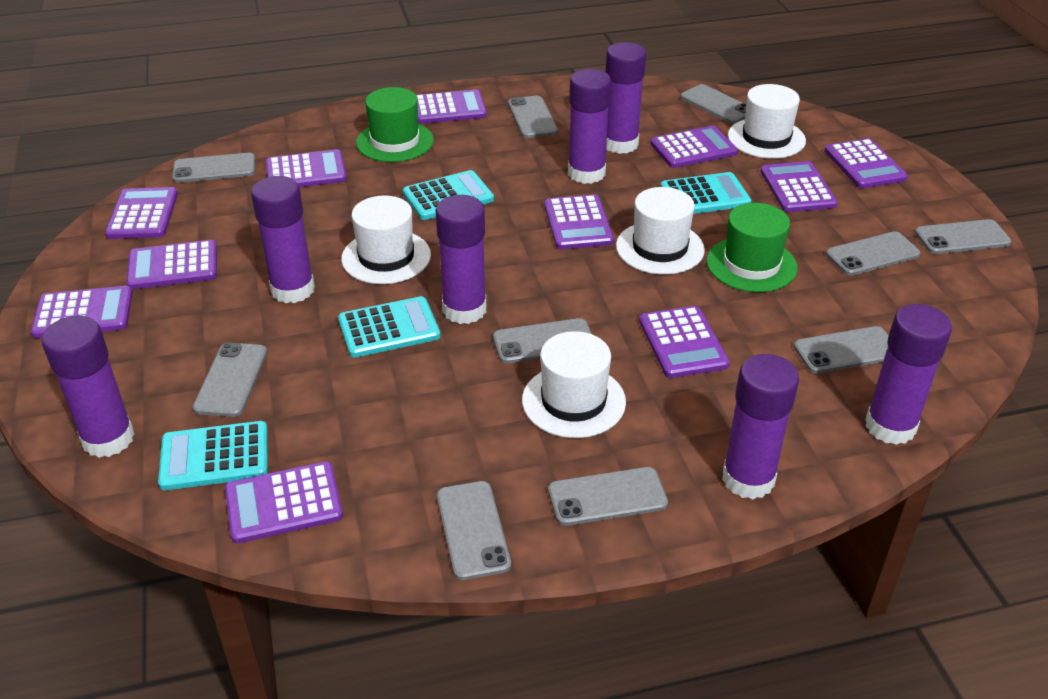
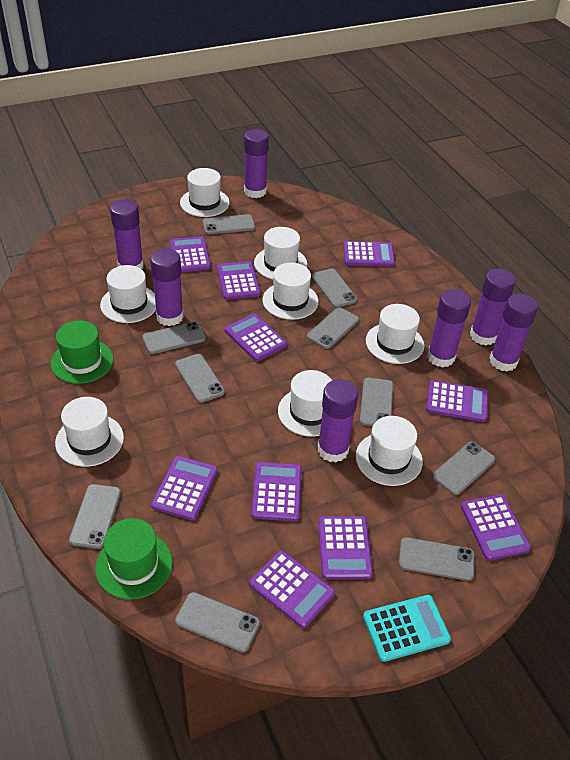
purple calculator: [31,286,133,338] [105,187,178,239] [126,240,217,289] [225,461,343,544] [266,149,347,187] [416,89,487,124] [544,194,614,249] [639,306,730,378] [650,126,738,168] [761,161,838,212] [824,138,908,188] = 11 -> [151,456,218,520] [170,236,211,272] [217,261,261,300] [225,314,287,361] [249,550,335,628] [251,462,302,521] [318,516,373,579] [343,241,395,267] [426,380,488,422] [461,494,531,561] = 10
turquoise calculator: [158,421,268,490] [338,296,441,358] [403,170,494,220] [660,172,751,214] = 4 -> [363,595,451,662] = 1
white hat: [341,196,431,284] [522,331,626,438] [616,187,705,275] [728,84,806,159] = 4 -> [55,397,124,467] [100,265,156,323] [180,168,230,217] [254,227,308,279] [262,263,319,320] [278,370,332,437] [355,416,423,486] [366,304,424,364] = 8

